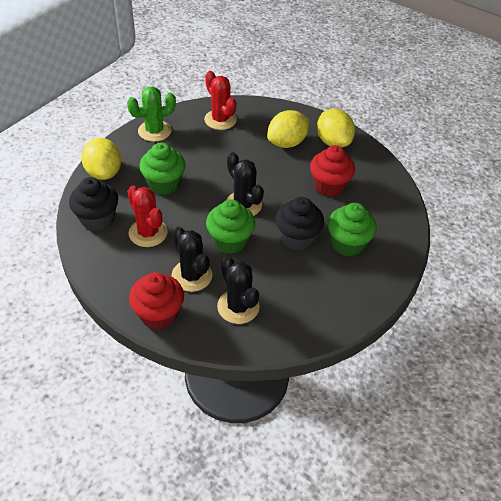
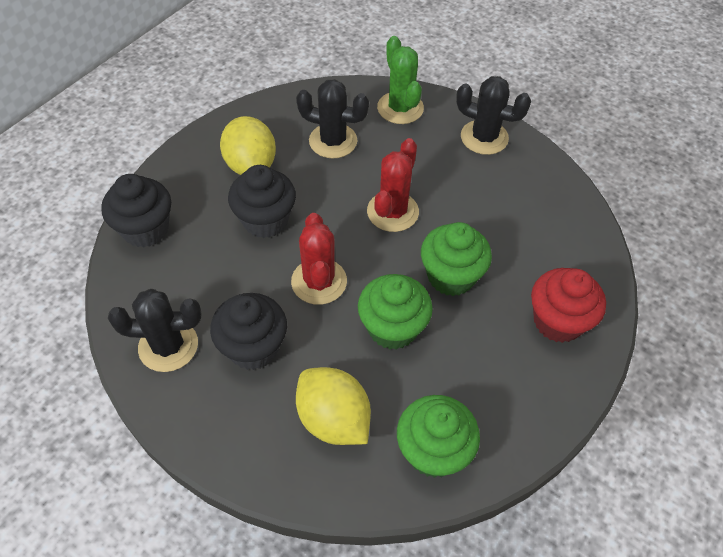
black cupcake: [69,177,118,231] [275,197,324,250] = 2 -> [101,174,171,247] [210,293,287,370] [228,165,296,238] = 3
red cupcake: [129,272,184,329] [310,145,355,197] = 2 -> [531,268,606,343] = 1
yellow lemon: [81,138,121,180] [267,110,309,148] [317,109,355,147] = 3 -> [220,116,276,175] [296,367,371,445] = 2

